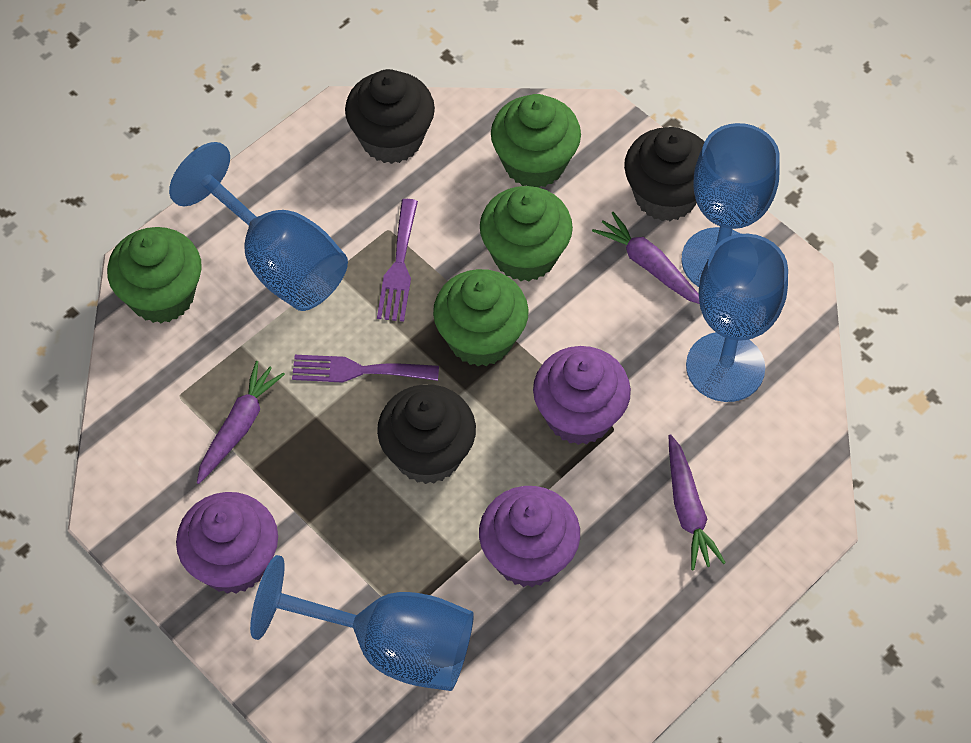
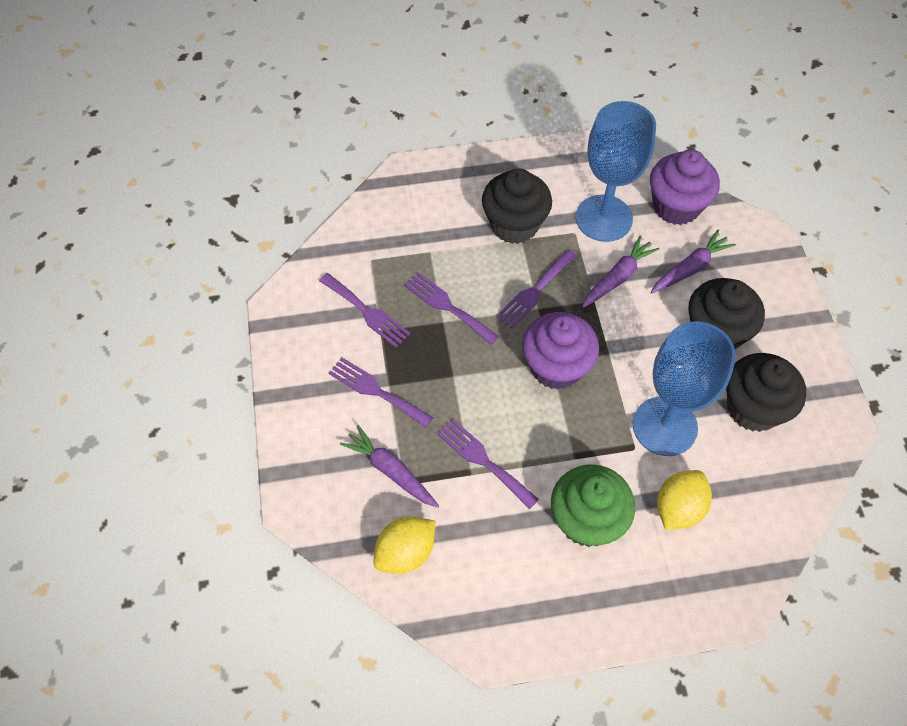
blue goblet: [169,142,348,311] [250,555,474,691] [681,123,780,287] [686,234,788,402] = 4 -> [576,101,656,242] [633,322,736,456] = 2
green cupcake: [107,227,202,323] [433,269,529,366] [480,186,573,281] [491,94,581,188] = 4 -> [551,464,635,547] = 1
purple cupcake: [176,492,278,594] [479,486,580,587] [533,346,631,445] = 3 -> [522,312,599,390] [650,150,720,225] = 2
purple fork: [292,355,439,383] [377,199,418,322] = 2 -> [319,273,410,348] [329,357,433,428] [404,272,499,345] [437,419,539,509] [496,249,578,329] = 5
yellow lemon: none = 0 -> [374,517,435,574] [657,470,712,530] = 2

